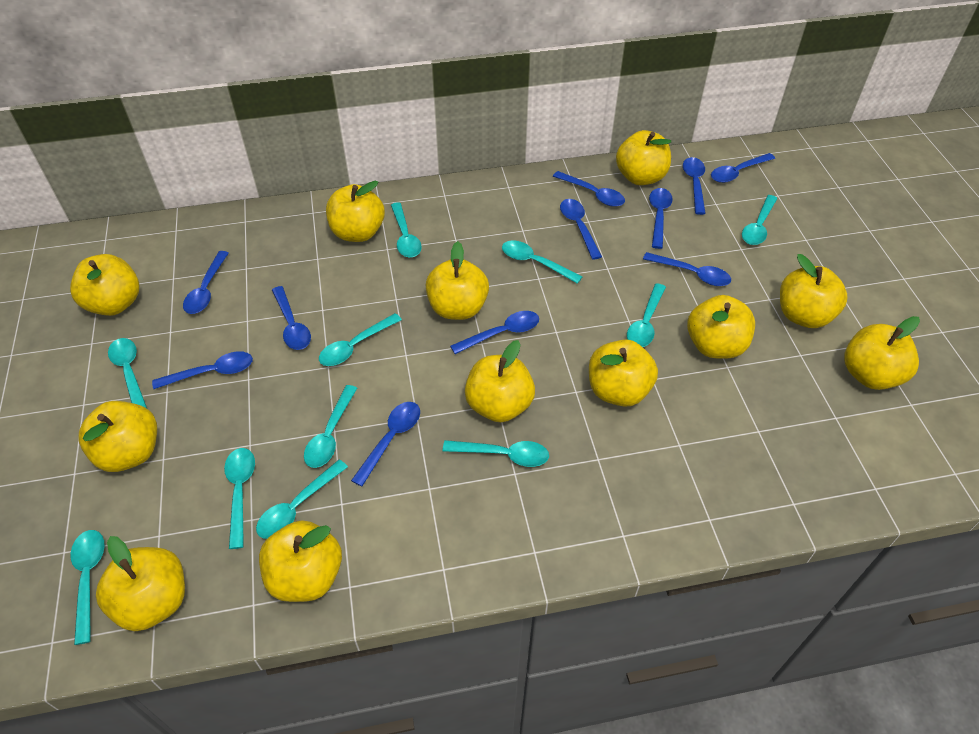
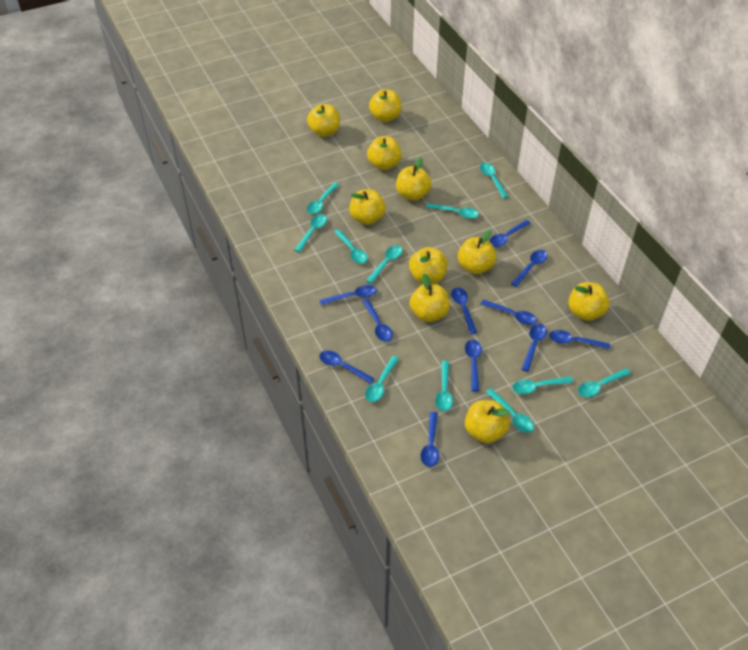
yellow apple: [70,254,139,316] [79,401,157,472] [96,536,185,631] [259,520,342,602] [326,181,385,242] [426,241,489,320] [465,340,535,422] [589,340,658,407] [616,130,671,185] [687,295,755,359] [780,254,848,328] [844,316,920,390] = 12 -> [307,104,340,137] [349,189,386,225] [367,136,402,170] [369,89,401,122] [396,157,432,201] [409,247,447,284] [410,274,450,322] [458,230,496,274] [465,400,510,443] [568,282,610,321] = 10

